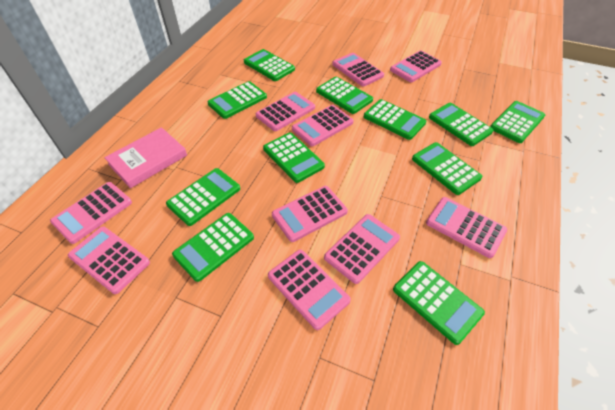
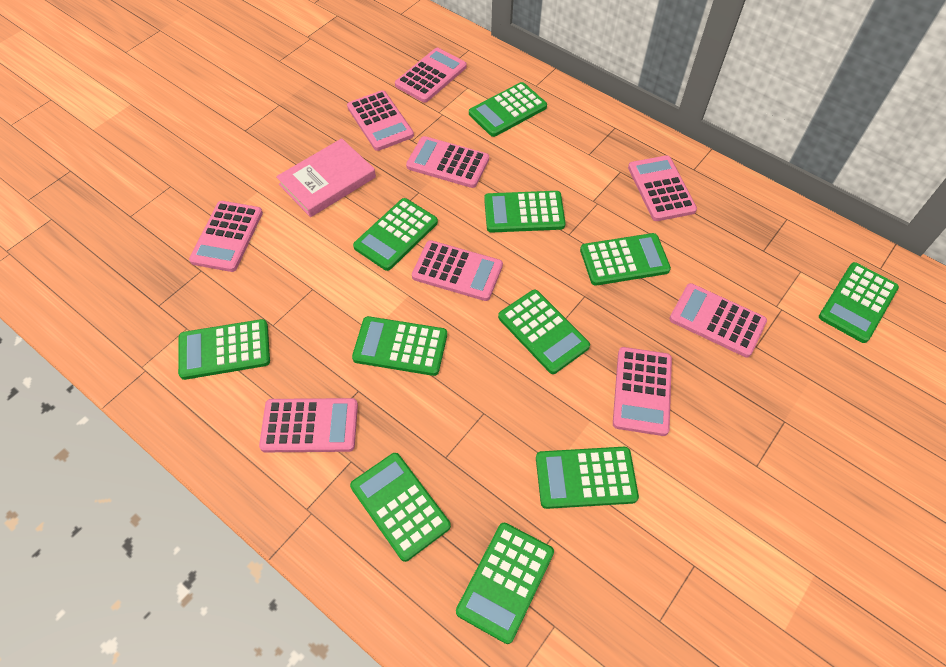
pink calculator: [50,182,132,244] [68,227,150,294] [255,92,315,131] [268,250,351,330] [272,186,348,242] [292,105,353,146] [324,214,400,284] [332,53,384,86] [390,51,442,82] [426,197,507,258] = 10 -> [189,201,263,272] [259,398,358,452] [347,90,414,151] [395,48,467,103] [406,136,489,188] [412,240,503,301] [613,347,672,436] [628,155,697,221] [669,283,767,357] = 9

